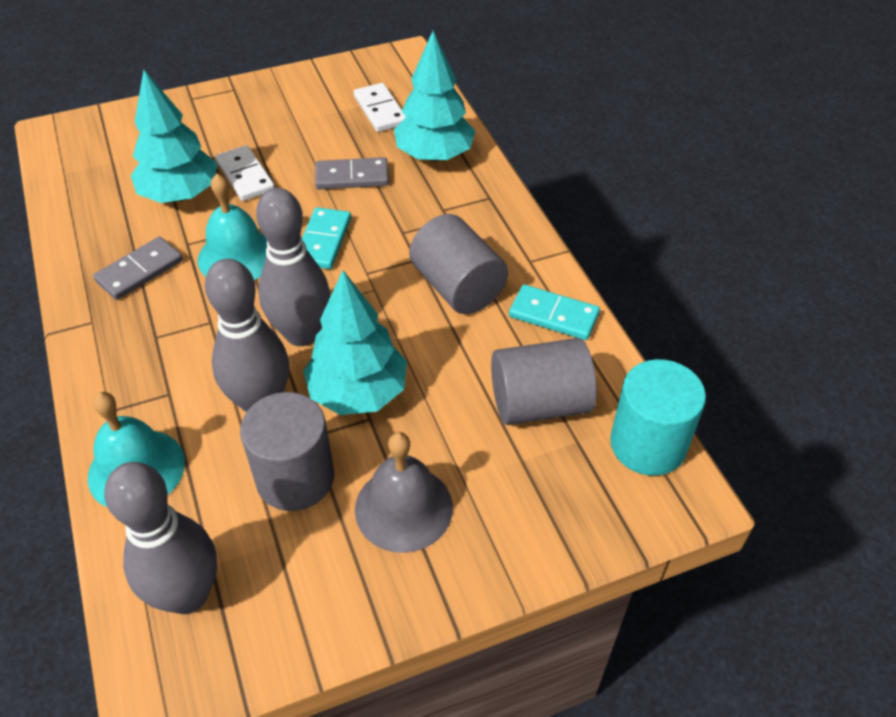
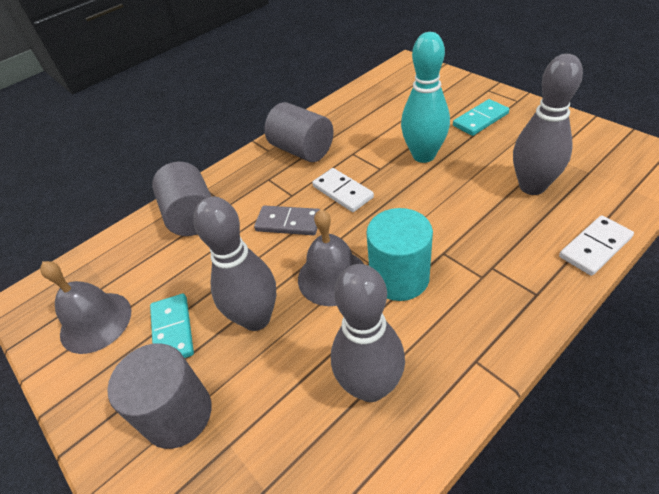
grey bell: [355,432,453,553] = 1 -> [40,261,131,354] [298,209,364,306] = 2
grey domino: [93,237,183,300] [315,157,389,190] = 2 -> [254,206,320,235] = 1
turquoise bell: [88,392,185,507] [198,174,267,280] = 2 -> none = 0
turquoise bowling pin: none = 0 -> [401,32,450,163] = 1
turquoise tree: [131,70,218,203] [303,270,407,415] [394,31,476,161] = 3 -> none = 0

